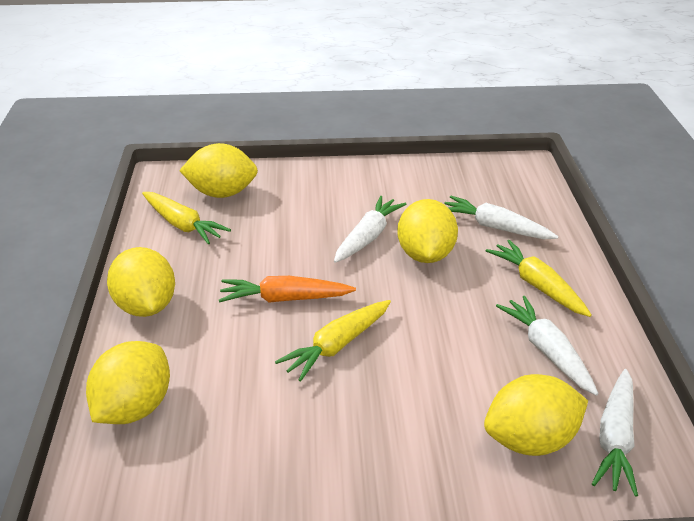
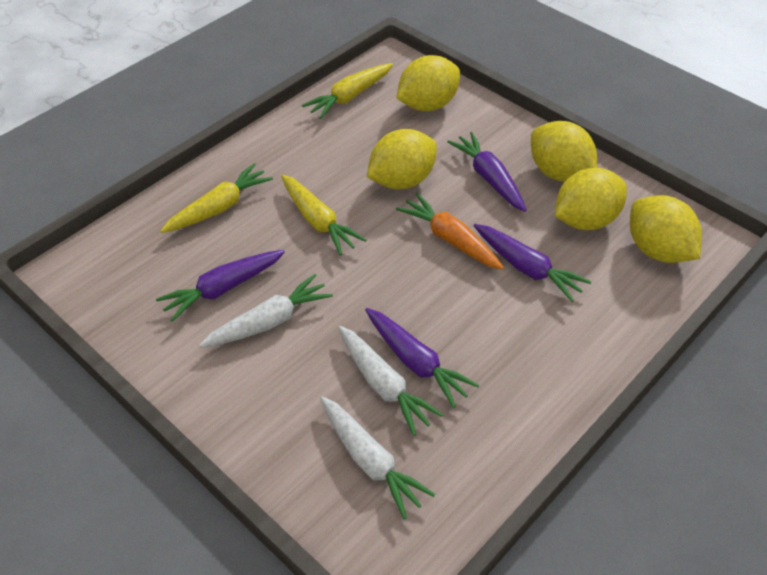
purple carrot: none = 0 -> [156,250,285,322] [365,308,480,408] [447,132,527,212] [474,224,591,302] = 4
white carrot: [334,196,406,263] [444,196,559,239] [496,296,599,396] [592,369,638,497] = 4 -> [199,274,333,348] [320,396,435,519] [338,326,443,436] = 3

